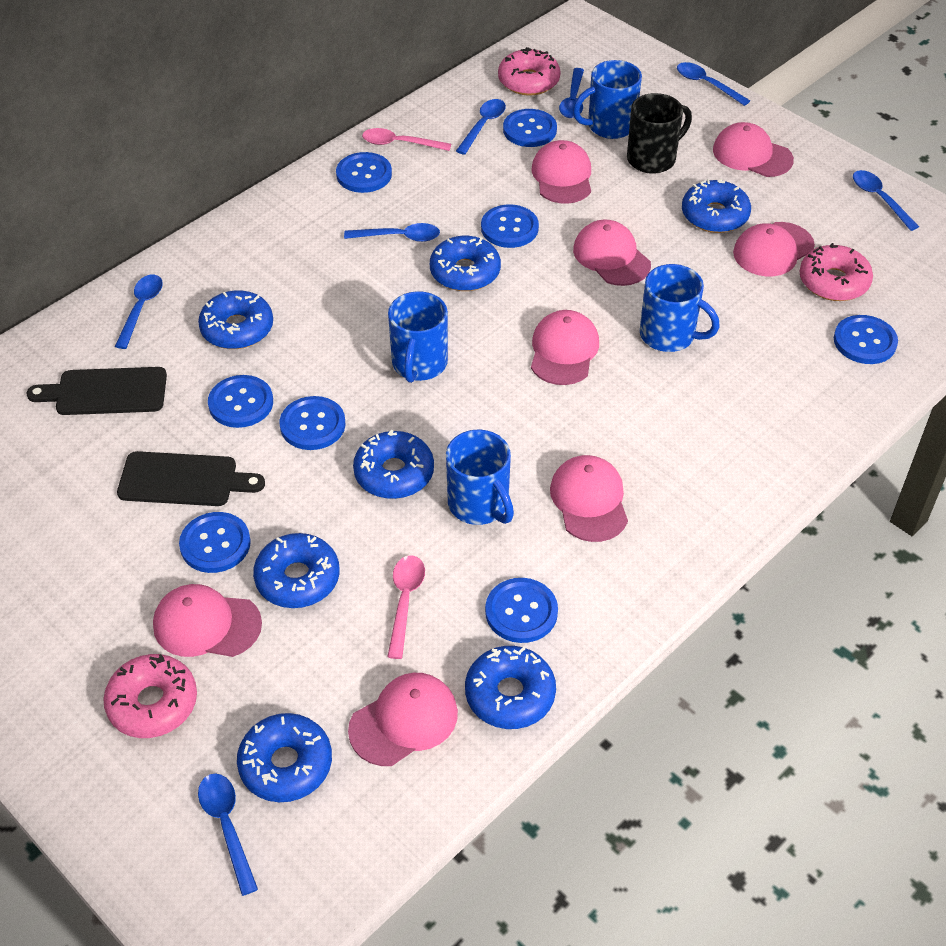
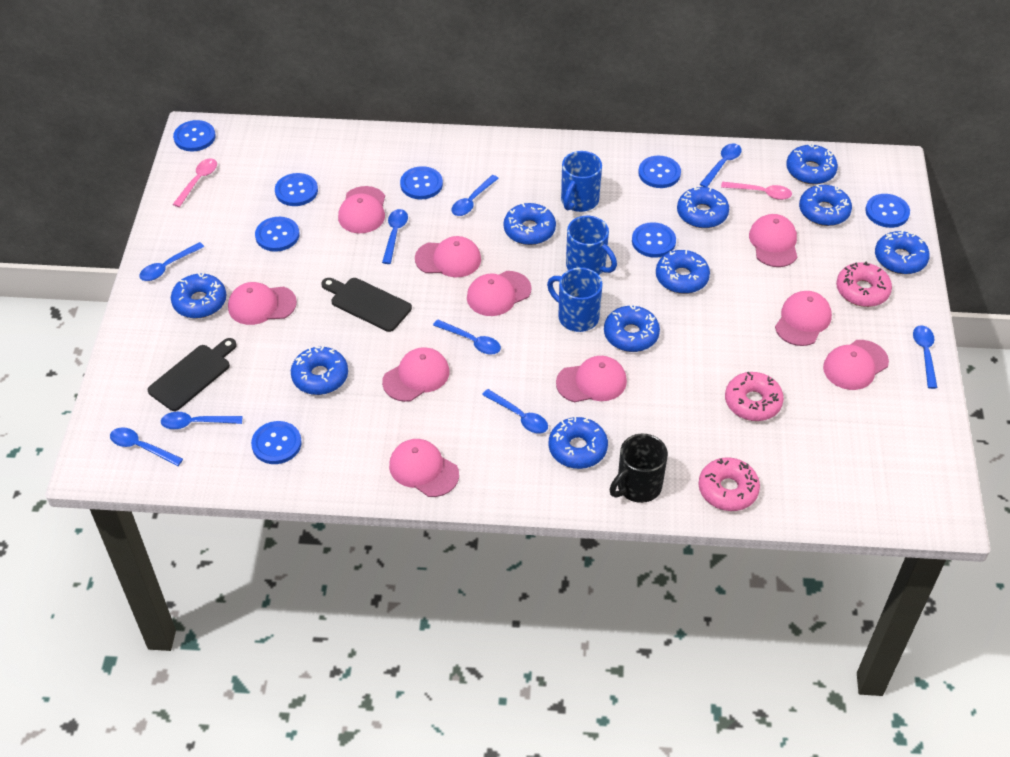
blue donut: [198,290,273,349] [237,713,332,802] [253,533,340,608] [353,430,434,499] [430,236,501,291] [465,646,556,729] [682,179,751,233] = 7 -> [171,273,226,318] [291,346,348,395] [504,203,556,245] [548,417,608,469] [604,305,660,352] [656,250,710,294] [677,187,729,228] [786,144,838,184] [799,185,852,226] [875,230,930,274] = 10
blue mug: [388,291,448,383] [446,430,514,525] [573,60,642,139] [640,264,720,352] = 4 -> [547,267,602,332] [561,151,602,212] [566,216,617,275] = 3
blue spoon: [115,275,163,349] [198,773,258,896] [344,223,440,242] [456,99,506,155] [559,68,584,118] [677,62,750,106] [853,170,919,231] = 7 -> [110,427,183,466] [139,242,204,281] [161,412,242,429] [382,209,408,264] [433,319,501,354] [451,175,499,216] [482,389,548,434] [699,144,742,187] [913,325,937,389] = 9
pink cap: [153,584,262,657] [348,673,458,766] [531,310,599,385] [532,140,591,204] [550,455,628,542] [573,220,651,286] [713,122,794,177] [733,222,815,276] = 8 -> [228,282,297,325] [338,186,385,233] [382,347,449,402] [389,439,459,497] [415,236,481,277] [467,271,532,316] [556,356,627,402] [749,214,797,267] [775,291,832,346] [823,340,889,390] = 10

